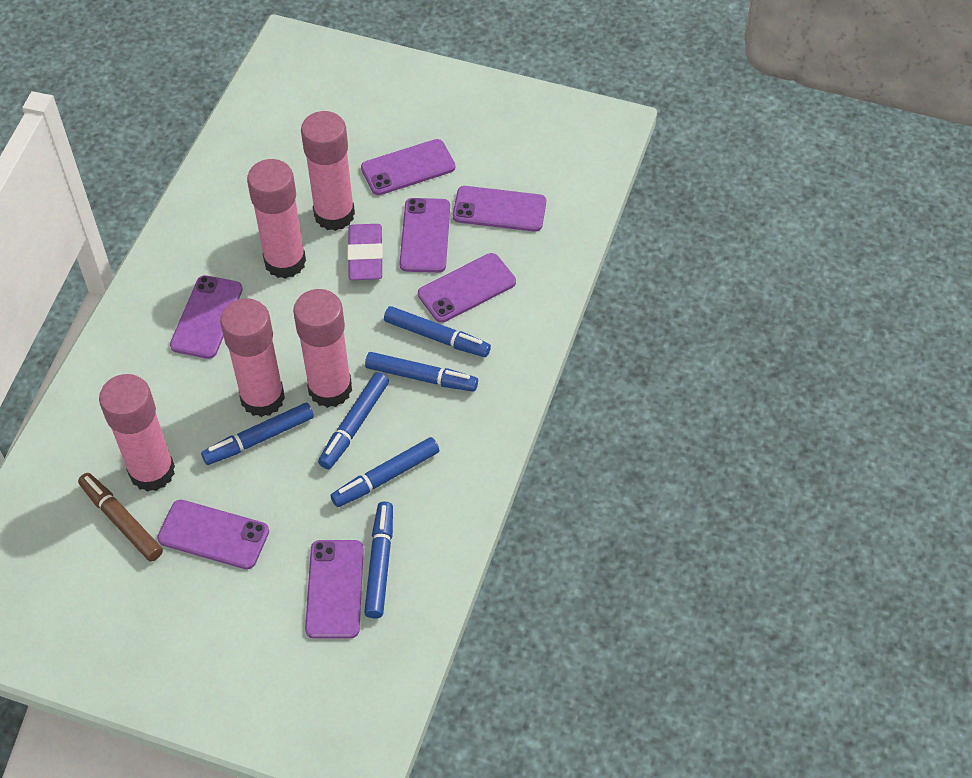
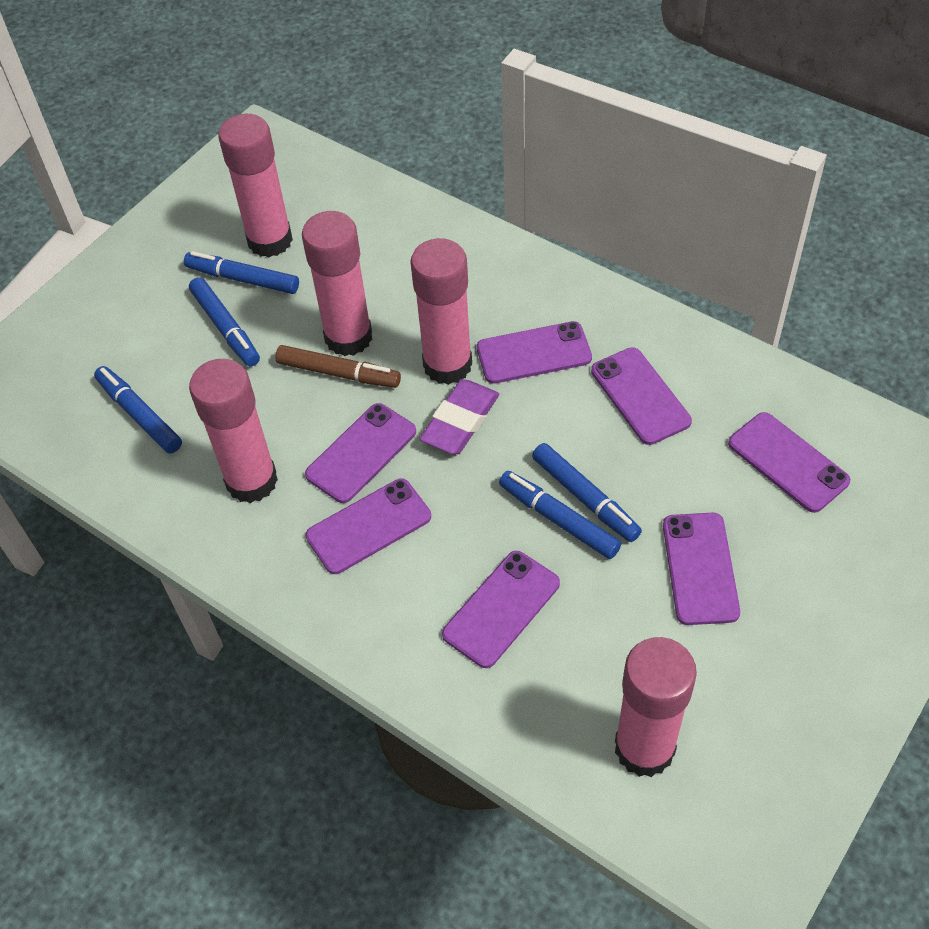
blue marker: [201,403,314,465] [318,372,389,469] [330,437,439,507] [364,501,393,618] [365,352,478,392] [384,306,491,357] = 6 -> [94,366,182,454] [184,251,299,294] [189,277,260,367] [499,471,621,559] [532,443,642,542] = 5

